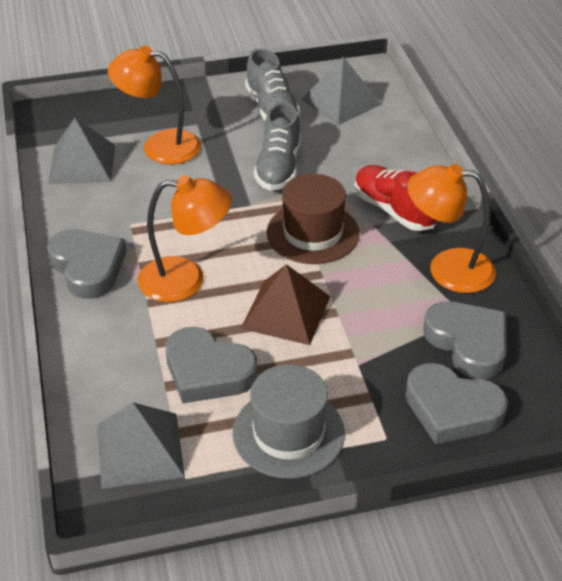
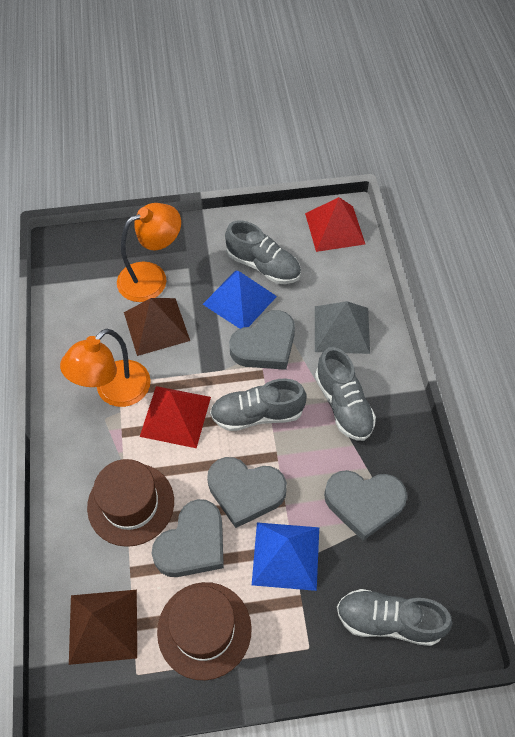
blue pyramid: none = 0 -> [203,270,277,329] [252,522,319,591] = 2
brown hat: [266,174,360,264] = 1 -> [87,459,174,547] [157,582,252,680] = 2
brown pyramid: [241,264,330,345] = 1 -> [69,590,137,665] [124,298,190,356] = 2
grey hat: [233,364,345,479] = 1 -> none = 0
grey pyramid: [48,118,115,184] [97,402,185,489] [301,57,382,125] = 3 -> [315,301,370,354] = 1
grey shoe: [245,49,301,121] [254,102,301,191] = 2 -> [210,379,307,431] [225,220,301,284] [315,347,376,441] [337,589,452,646] = 4
orange lamp: [108,46,201,164] [138,175,232,302] [407,164,496,293] = 3 -> [60,329,151,407] [117,203,181,302] = 2
red pyramid: none = 0 -> [140,386,211,448] [305,197,365,252] = 2
red shoe: [354,165,437,231] = 1 -> none = 0

